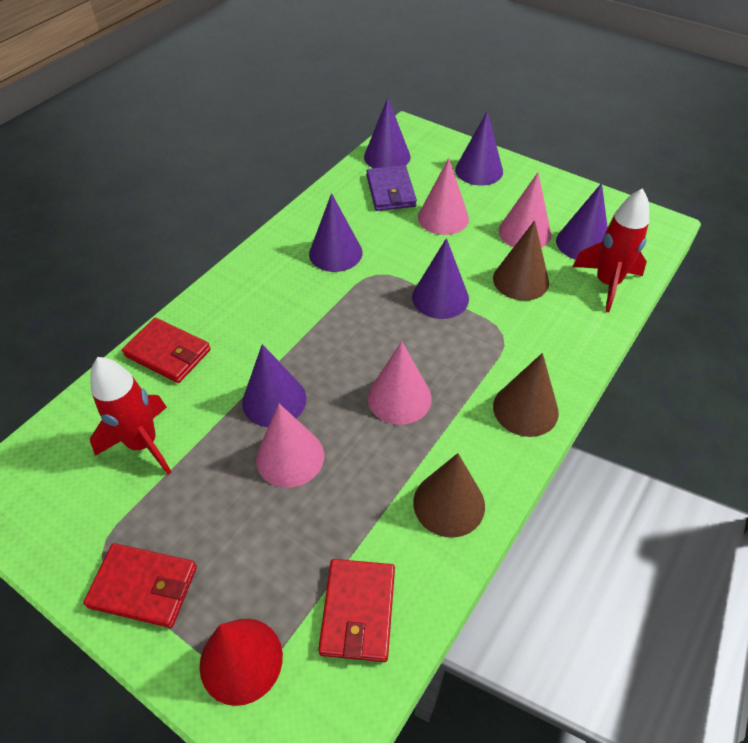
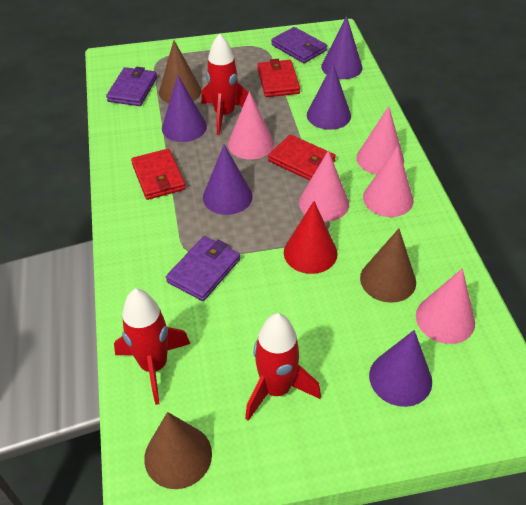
pink cone: [256,404,324,488] [368,341,432,425] [418,158,469,235] [499,173,551,248] = 4 -> [228,91,274,159] [299,150,349,222] [356,106,404,175] [363,146,414,217] [416,268,475,344] = 5
purple cone: [242,344,306,427] [309,193,362,272] [364,97,411,168] [412,238,469,319] [455,111,503,186] [556,183,608,260] = 6 -> [162,76,207,142] [203,144,253,215] [307,64,351,130] [321,16,363,79] [369,330,432,407] = 5
purple wallet: [366,165,417,211] = 1 -> [106,67,157,106] [166,236,240,301] [271,27,327,63] = 3
red rocket: [90,357,172,475] [573,188,649,312] = 2 -> [114,289,190,405] [201,33,249,135] [245,313,321,421] = 3

